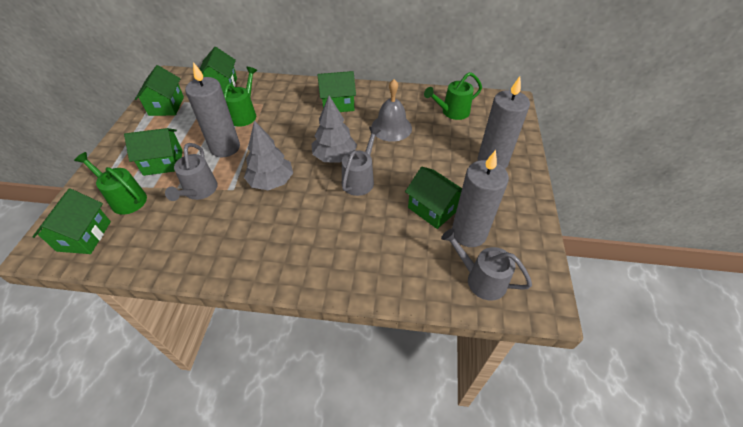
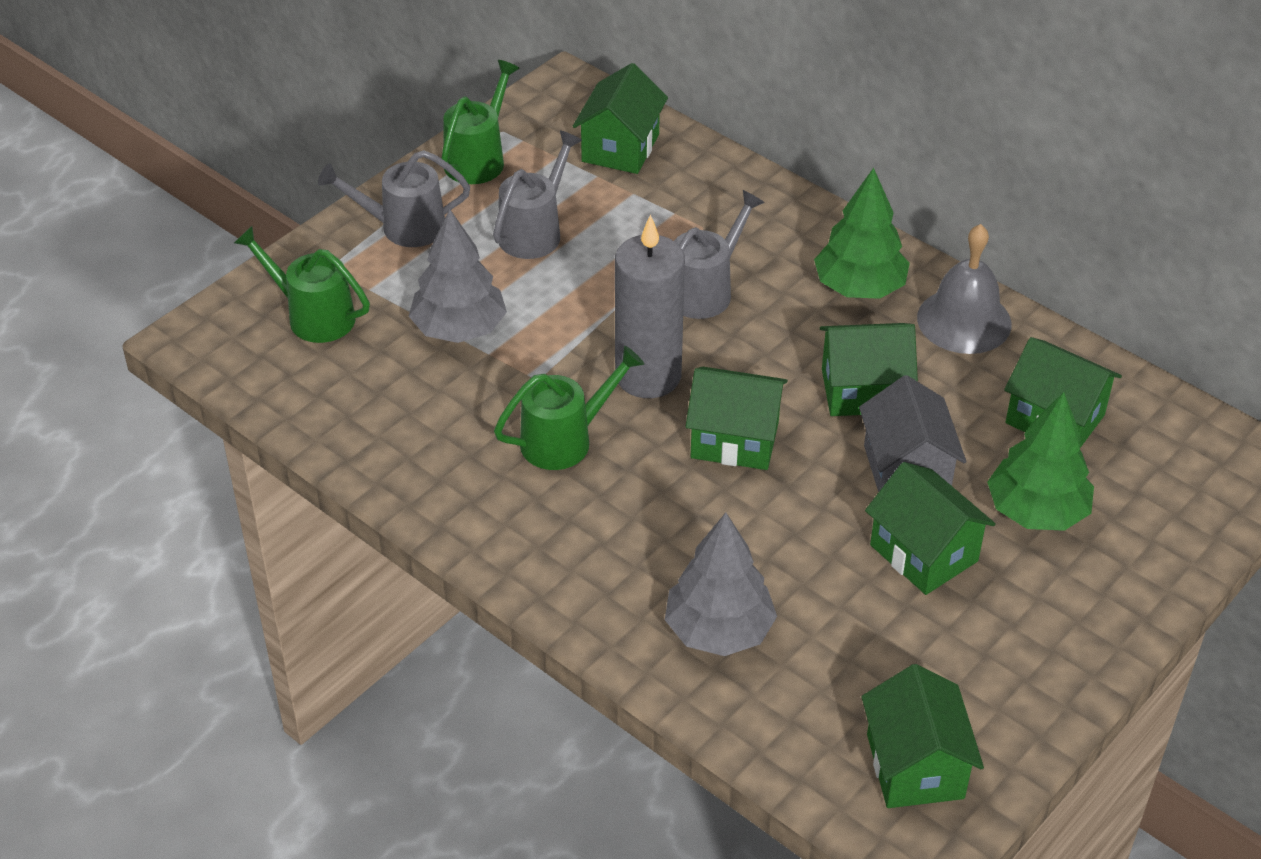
green tree: none = 0 -> [814,168,910,299] [987,392,1094,531] = 2
grey candle: [185,62,240,157] [452,150,509,247] [478,76,530,169] = 3 -> [615,214,685,398] = 1
grey house: none = 0 -> [859,375,966,492] = 1

